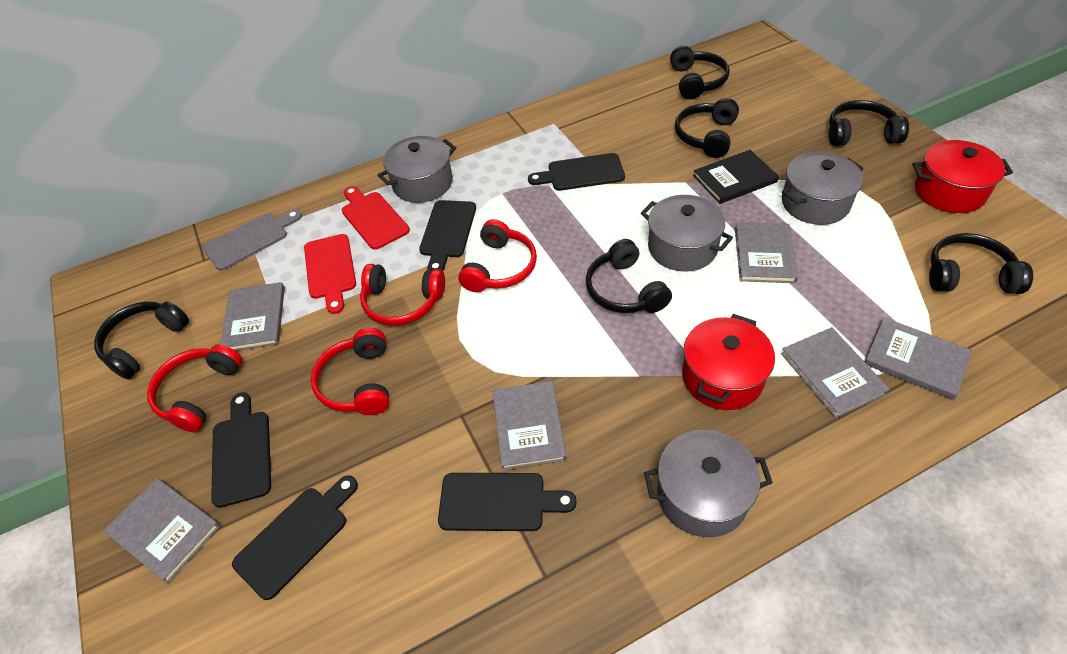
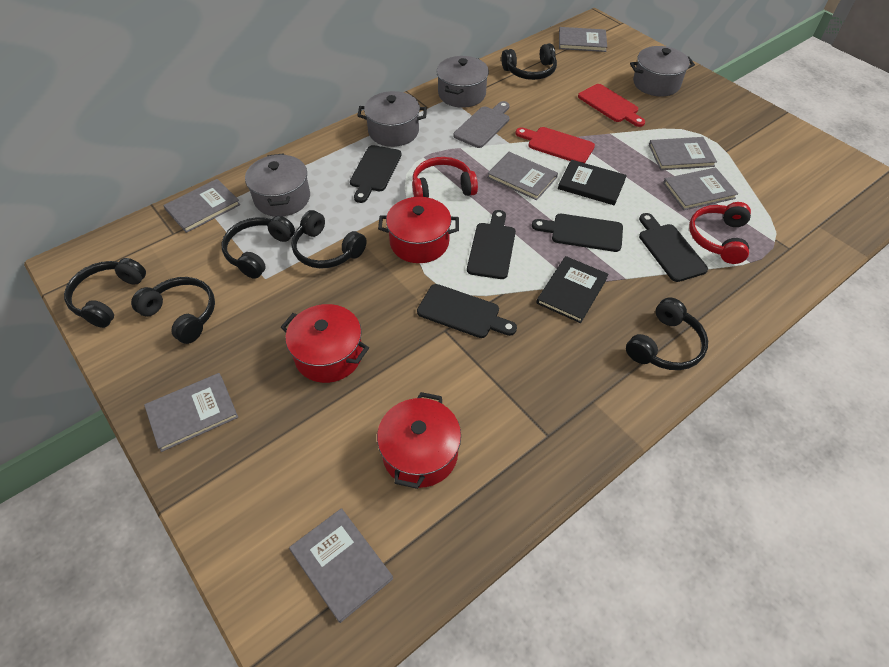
black book: [693,150,779,204] = 1 -> [536,256,609,323] [558,160,627,205] = 2
grey book: [103,478,220,583] [220,282,285,351] [492,381,567,470] [735,222,798,283] [781,327,890,418] [864,318,972,400] = 6 -> [144,373,238,452] [163,179,240,233] [289,508,393,623] [487,152,558,200] [559,27,607,52] [649,137,717,170] [663,167,738,210] = 7
red headphones: [147,344,243,432] [311,328,389,415] [360,264,445,326] [458,219,537,292] = 4 -> [412,157,478,198] [689,202,751,264] = 2
red pot: [682,314,775,410] [912,140,1013,213] = 2 -> [281,304,369,383] [377,392,461,489] [378,197,459,263] = 3

